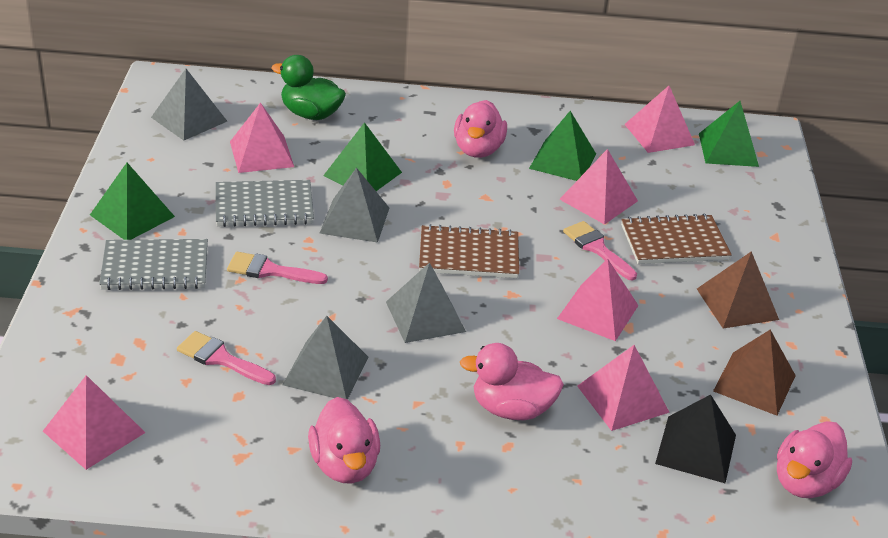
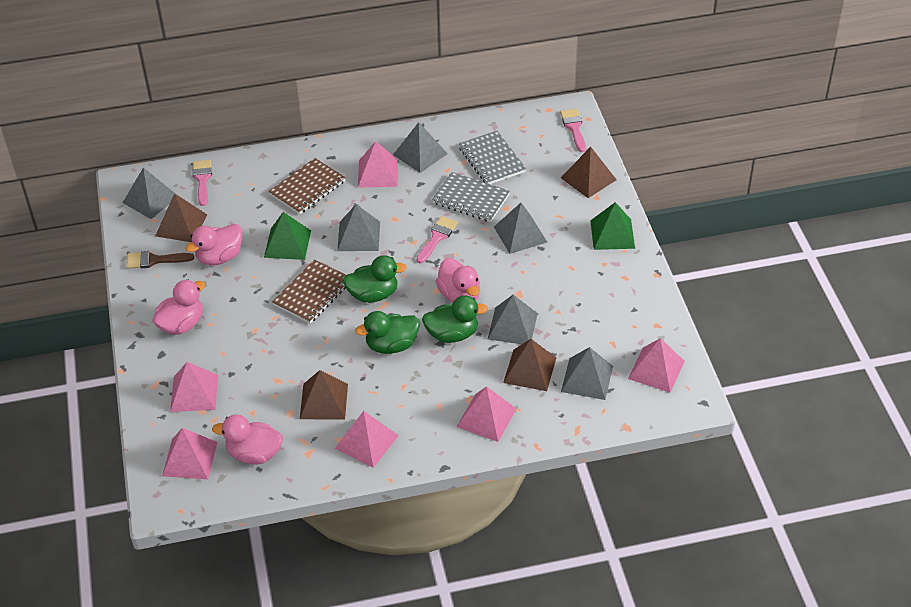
black pyramid: [655,394,736,483] = 1 -> none = 0
brown brush: none = 0 -> [126,251,194,269] = 1
brown pyramid: [697,251,779,329] [713,330,796,416] = 2 -> [155,193,207,242] [300,370,348,419] [503,339,556,391] [561,147,616,198] = 4
green duck: [271,55,346,120] = 1 -> [343,255,407,303] [355,311,420,354] [422,295,488,343] = 3
green pyramid: [90,163,175,240] [323,122,402,191] [529,111,596,181] [699,101,759,167] = 4 -> [264,212,311,260] [590,202,635,250] = 2
grey pyramid: [151,69,227,141] [282,316,368,400] [319,168,389,243] [386,262,466,343] = 4 -> [123,168,177,219] [337,204,380,251] [393,122,448,173] [488,294,538,344] [494,203,547,254] [561,347,613,400] = 6

